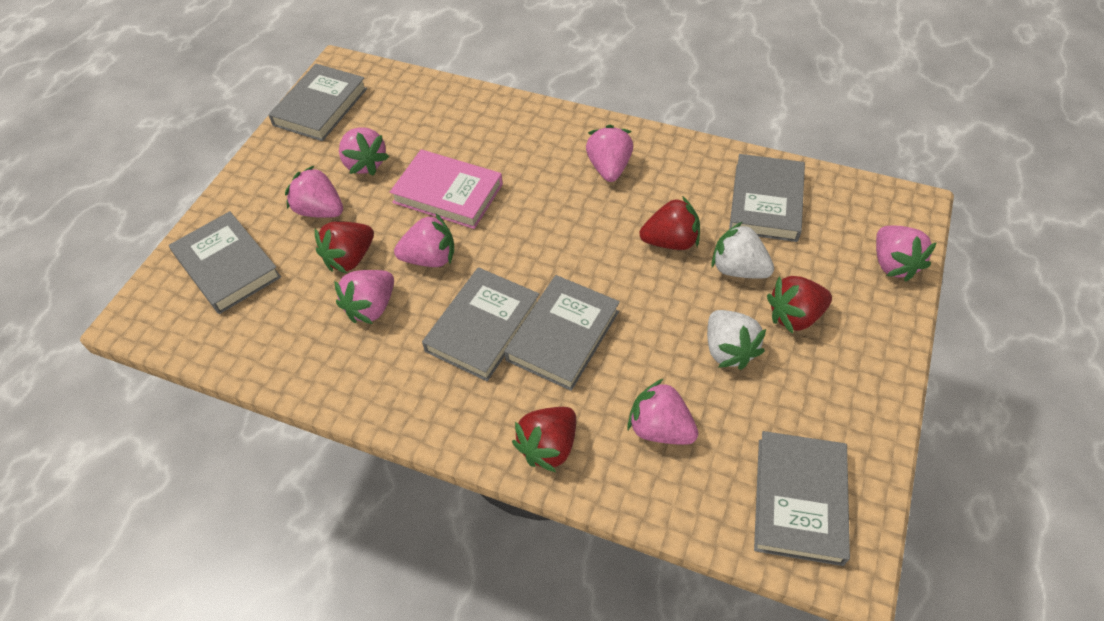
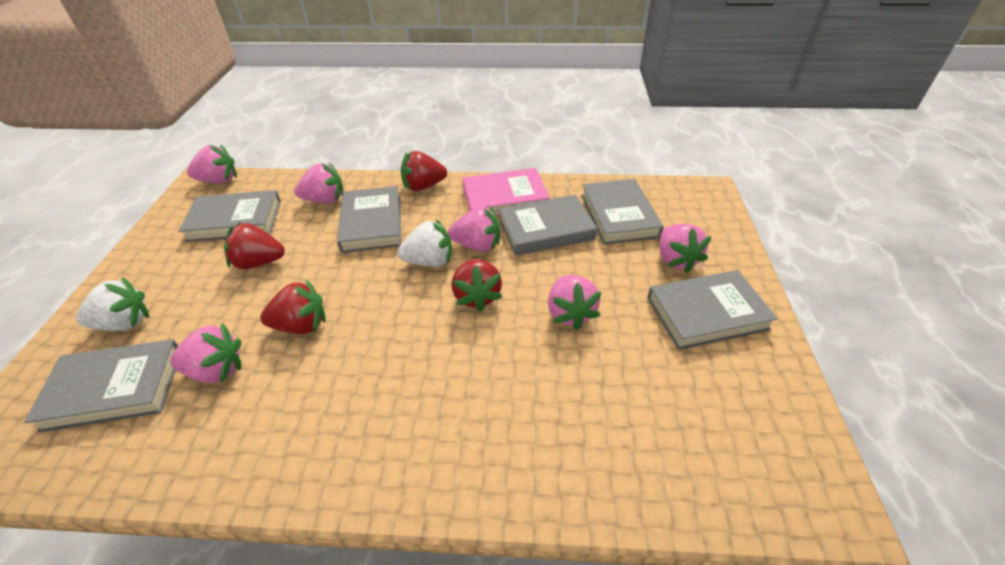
pink strawberry: [285,166,343,218] [334,270,394,324] [339,127,389,176] [394,214,454,267] [586,125,633,182] [627,378,698,445] [876,226,937,281] = 7 -> [170,323,241,383] [187,144,237,184] [294,163,344,204] [448,206,500,252] [548,275,601,330] [660,224,711,273] = 6

